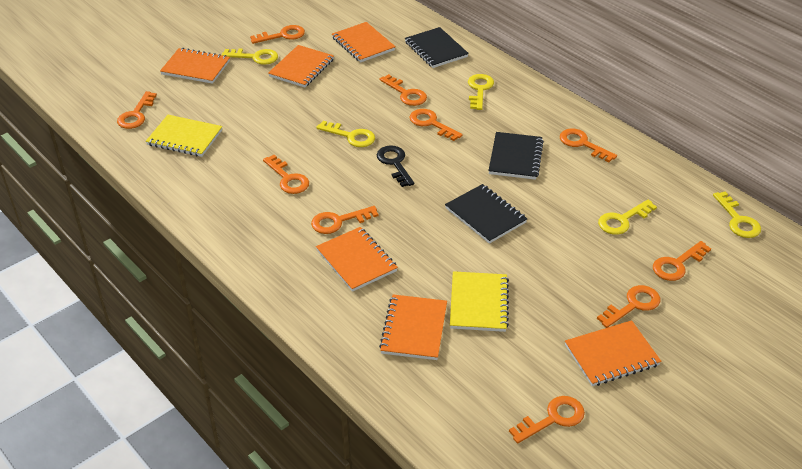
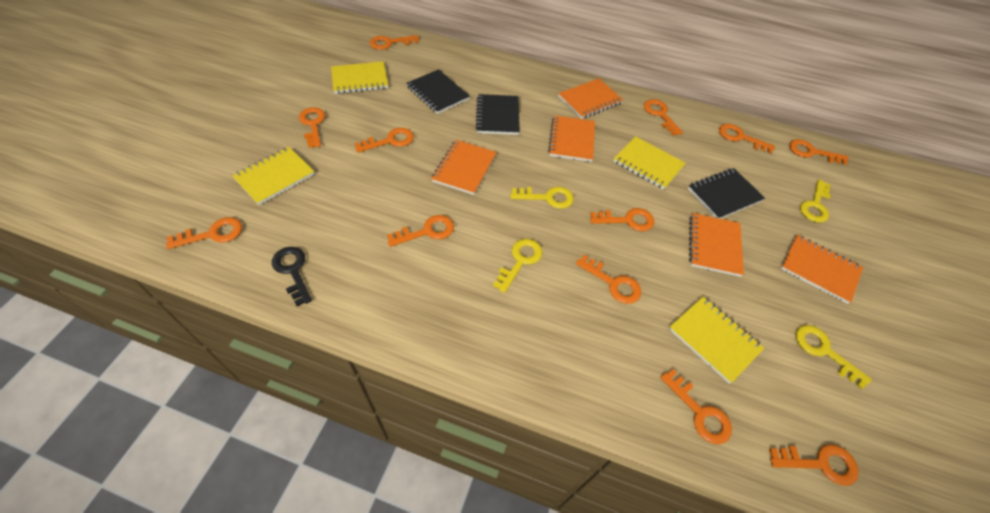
orange key: [117,91,157,129] [250,25,305,44] [263,155,309,194] [311,206,378,234] [380,74,427,106] [409,109,463,141] [509,396,585,443] [560,129,617,162] [597,285,660,328] [653,241,711,281] = 10 -> [166,217,242,249] [299,107,325,148] [355,128,414,153] [370,35,419,50] [387,215,454,247] [576,255,641,304] [590,208,654,231] [644,99,683,136] [660,369,732,444] [719,124,775,153] [769,444,859,486] [789,139,848,165] = 12
orange notebook: [160,48,230,84] [268,45,334,88] [316,227,398,292] [332,22,396,63] [379,294,447,360] [565,320,661,386] = 6 -> [431,140,497,195] [548,115,595,162] [558,79,623,119] [689,213,744,277] [780,235,863,304] = 5
yellow key: [221,49,278,65] [316,121,375,147] [468,74,494,110] [598,200,657,235] [713,191,761,238] = 5 -> [493,239,543,293] [511,187,574,209] [796,325,872,389] [800,180,831,222] = 4
yellow notebook: [146,115,222,157] [450,271,509,332] = 2 -> [232,147,315,205] [331,61,388,94] [613,136,686,190] [669,297,764,384] = 4

